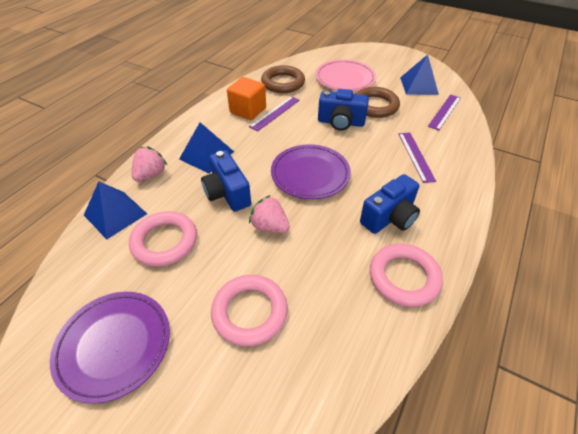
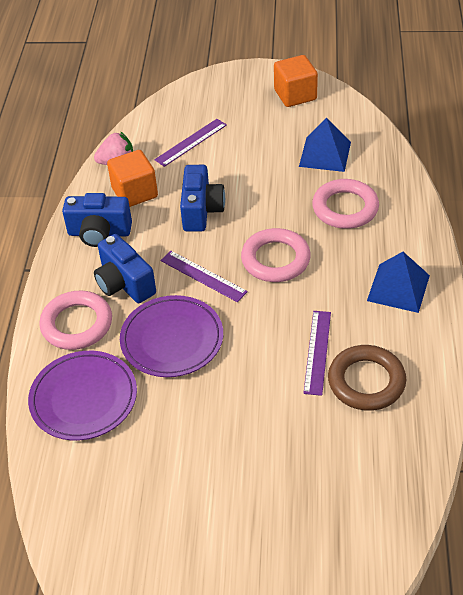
blue pyramid: [84,181,147,240] [179,122,234,173] [400,54,439,95] = 3 -> [299,117,351,172] [367,252,430,313] = 2
brown ring: [261,65,305,93] [355,87,400,118] = 2 -> [328,345,406,411] = 1
orange cube: [227,77,266,120] = 1 -> [107,150,158,207] [274,55,318,107] = 2
pink plate: [315,60,376,92] = 1 -> none = 0
pink strawberry: [132,146,167,182] [249,195,290,233] = 2 -> [94,131,133,165] = 1

